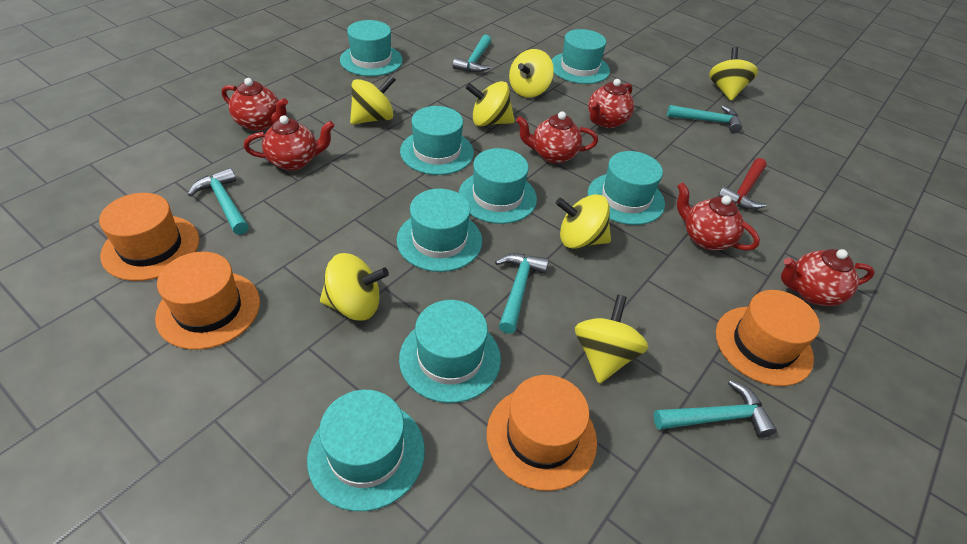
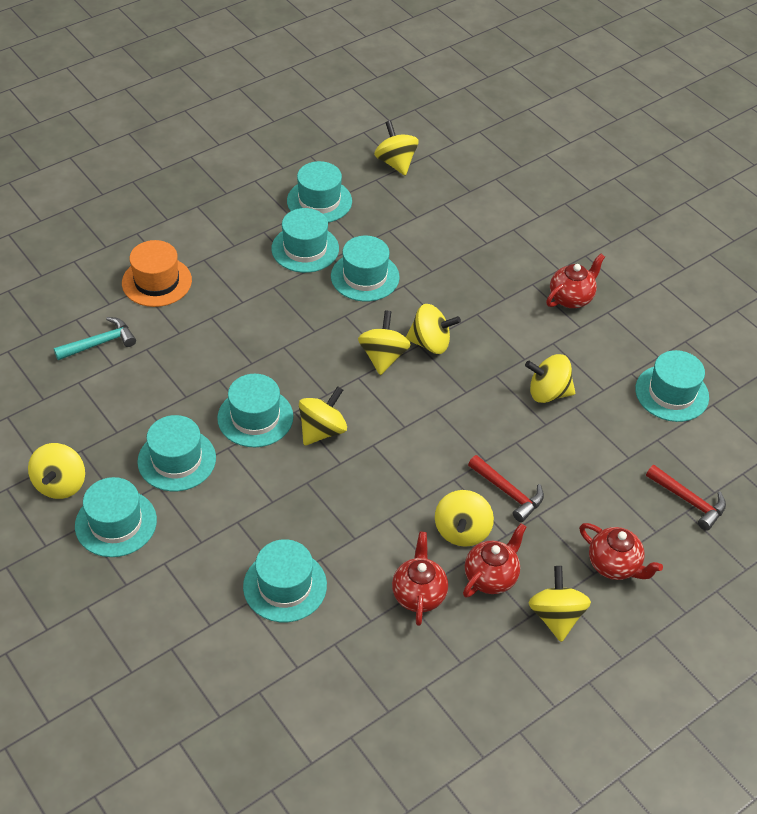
orange hat: [99,193,199,281] [155,252,260,350] [487,375,597,491] [716,290,820,386] = 4 -> [122,240,192,307] = 1
red hammer: [718,158,767,210] = 1 -> [468,455,544,522] [646,465,726,530] = 2
red teapot: [221,78,288,131] [244,115,335,171] [516,111,598,164] [588,79,634,128] [677,183,760,251] [781,249,875,306] = 6 -> [392,532,448,626] [463,523,526,598] [546,253,605,308] [579,523,663,580] = 4
turquoise hammer: [188,168,249,235] [453,35,491,72] [495,253,549,334] [654,380,777,438] [667,105,742,133] = 5 -> [54,317,136,360] = 1
yellow spinning top: [320,253,389,321] [350,75,396,124] [466,81,515,126] [509,49,554,98] [556,194,611,249] [575,295,649,384] [709,47,758,101] = 7 -> [28,443,85,499] [299,386,347,446] [358,310,411,375] [374,121,418,176] [406,304,461,354] [435,490,494,547] [525,354,575,403] [528,566,591,642] = 8

